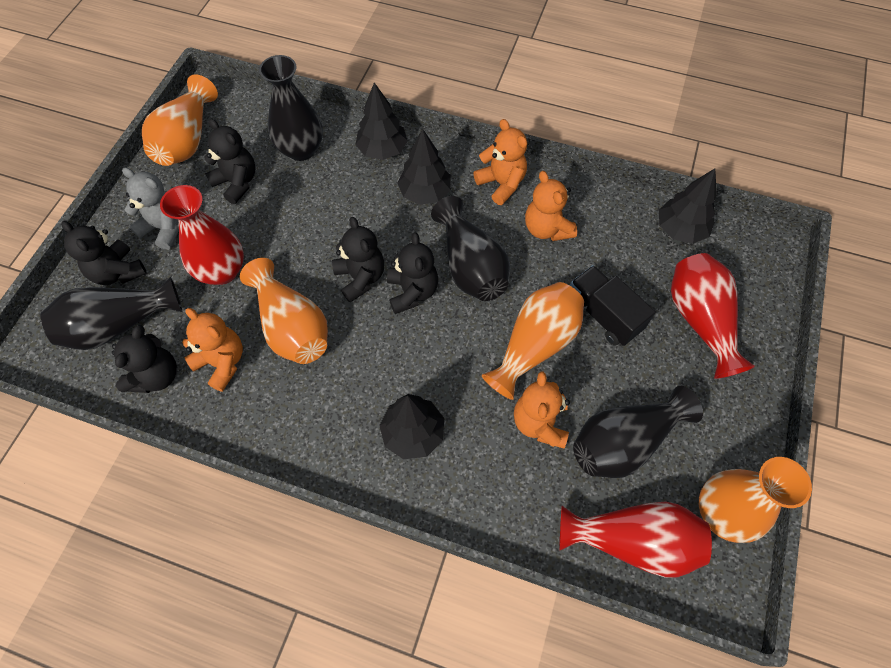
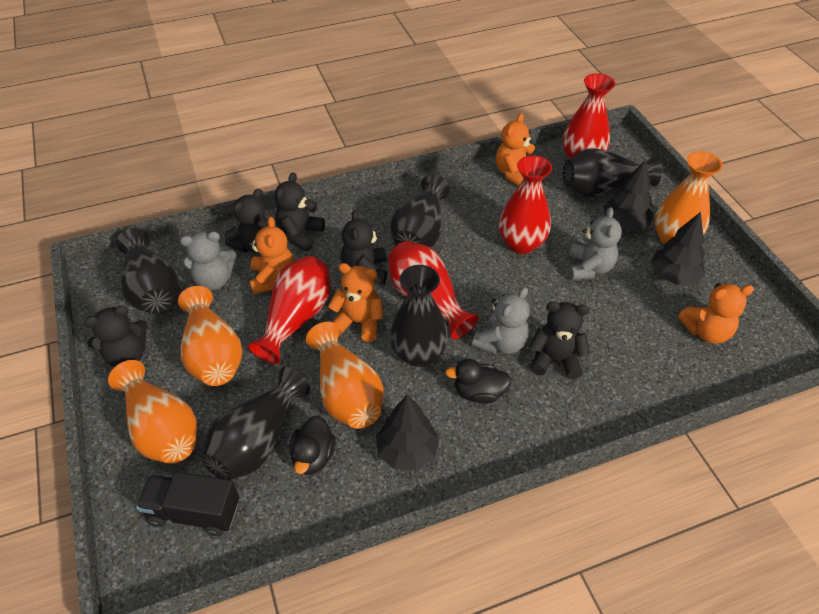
black duck: none = 0 -> [289,415,335,475] [445,358,511,404] = 2
black tree: [355,83,408,160] [379,394,444,459] [397,128,451,205] [659,169,717,244] = 4 -> [376,394,439,470] [604,159,654,231] [651,212,705,285] = 3
black vase: [41,276,182,350] [259,55,323,161] [431,196,510,301] [573,386,703,478] = 4 -> [116,228,179,314] [201,367,310,480] [389,265,448,367] [390,174,450,248] [563,148,662,197] = 5
grey teddy bear: [122,167,179,250] = 1 -> [180,232,236,290] [472,287,530,354] [569,207,622,280] = 3
red vase: [160,185,244,285] [559,502,712,578] [671,253,755,379] = 3 -> [248,256,330,364] [388,241,479,340] [499,155,552,254] [563,73,615,159] = 4

